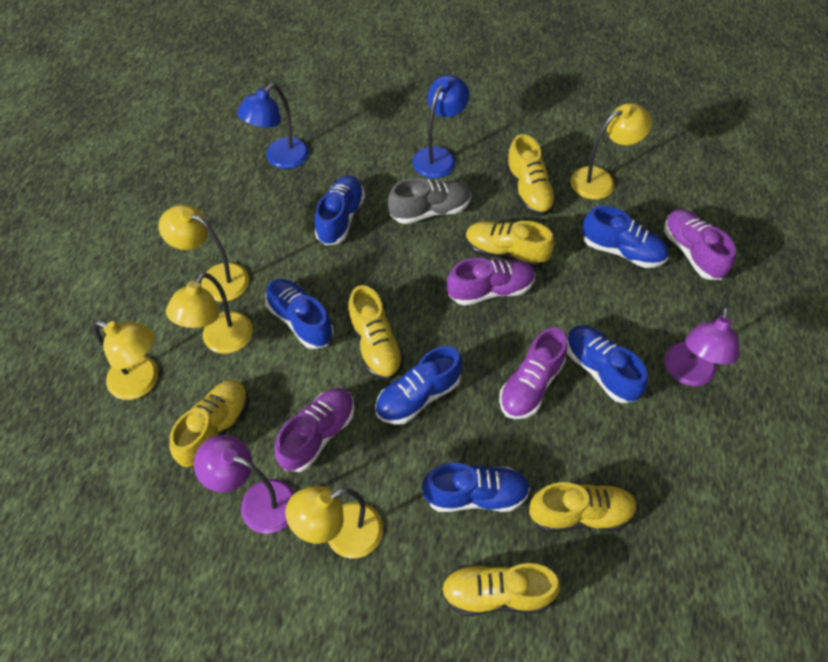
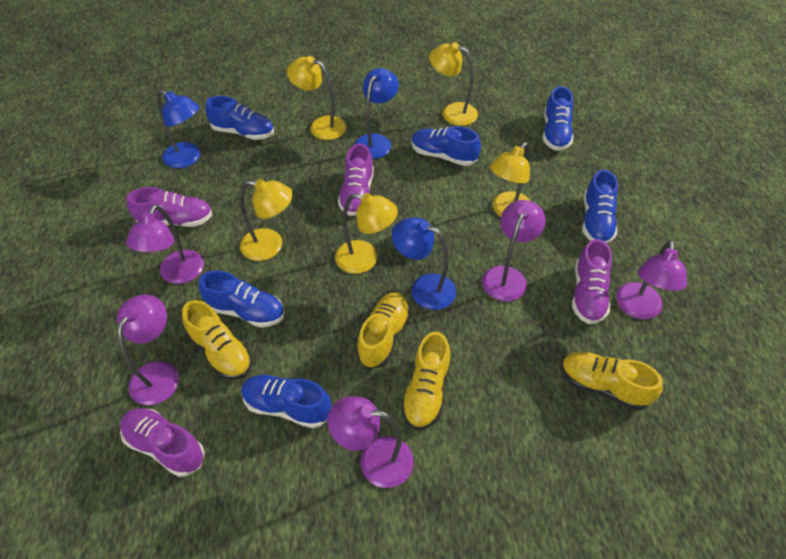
blue lamp: [237,84,309,169] [412,75,469,178] = 2 -> [157,90,200,168] [354,68,399,159] [392,217,456,310] = 3
grey shoe: [388,178,471,224] = 1 -> none = 0
purple lamp: [194,435,295,534] [665,306,739,386] = 2 -> [117,294,179,405] [126,205,204,284] [327,396,414,488] [482,200,546,301] [616,240,687,319] = 5
yellow shoe: [169,380,249,467] [348,285,404,380] [441,563,560,616] [465,221,554,268] [506,134,557,216] [529,482,637,532] = 6 -> [182,300,252,380] [356,292,410,368] [401,332,451,430] [561,352,663,410] = 4

